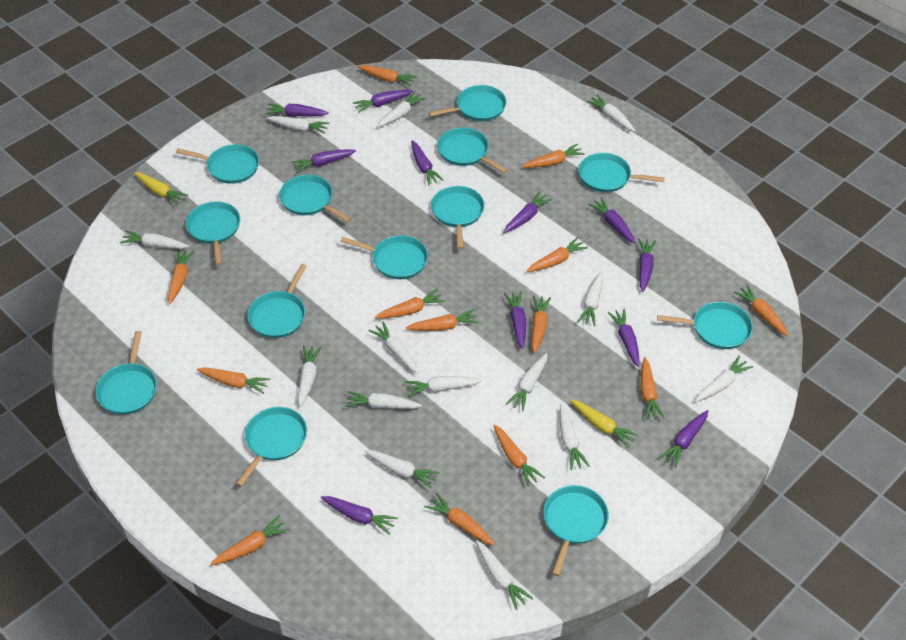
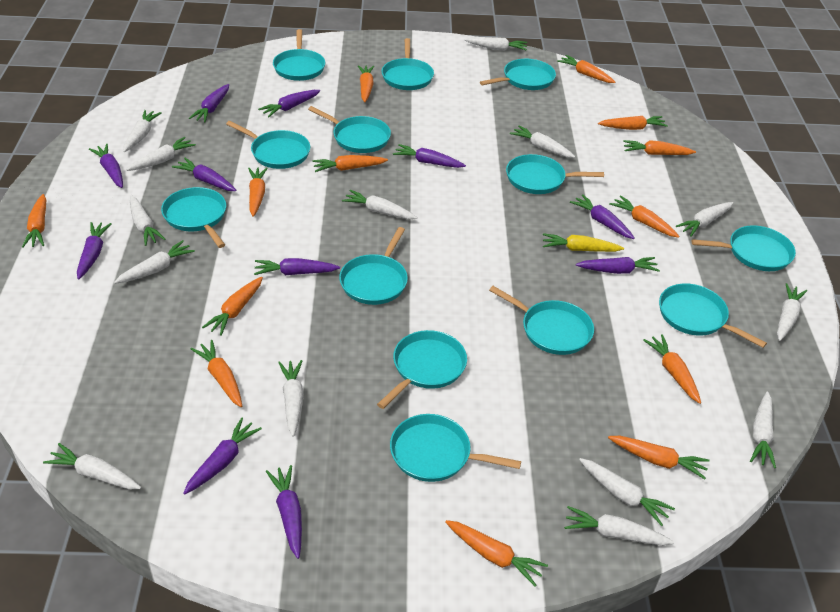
yellow carrot: [134,172,188,205] [570,399,639,448] = 2 -> [543,233,624,252] = 1

